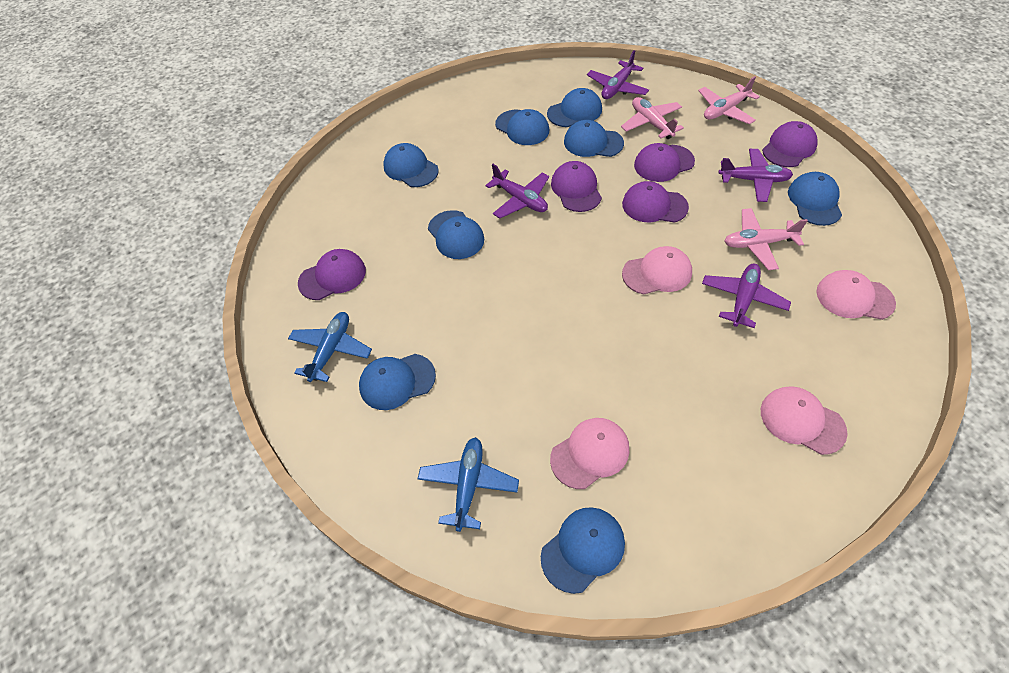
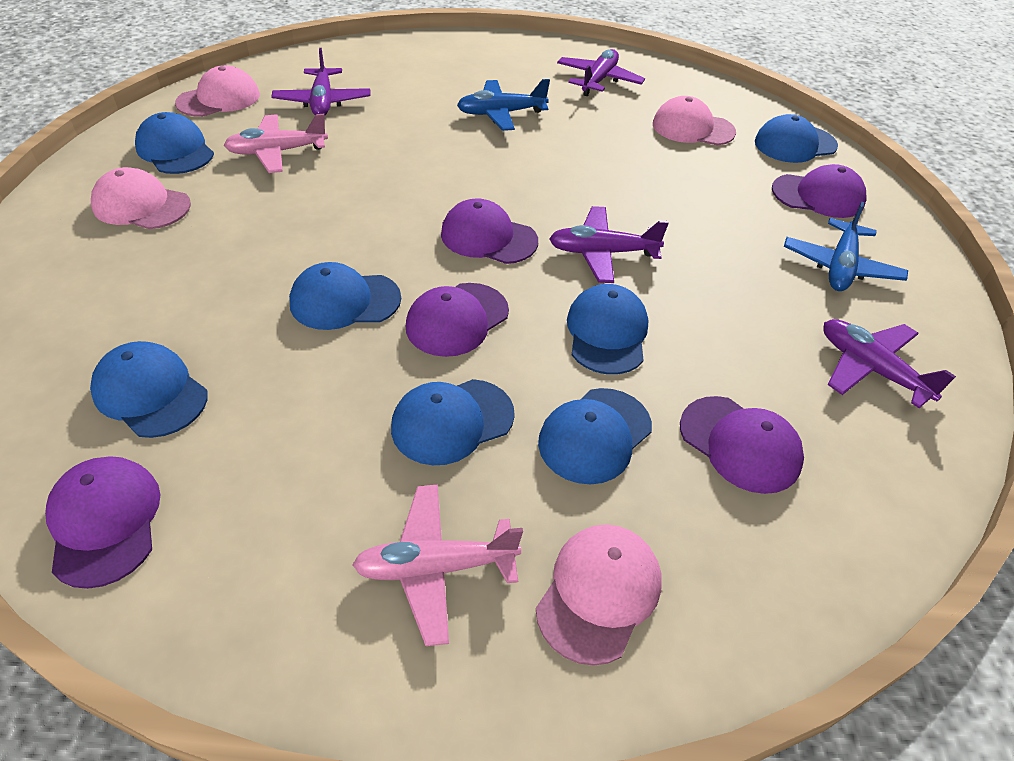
blue cap: [359,354,436,410] [383,143,439,187] [428,210,484,259] [495,109,549,145] [541,507,625,594] [547,88,602,127] [564,120,624,157] [788,172,842,226] = 8 -> [90,341,208,438] [135,112,214,174] [289,262,401,330] [391,379,515,465] [538,388,652,484] [567,284,648,374] [755,114,838,163] = 7
pink plane: [621,97,684,139] [698,76,760,124] [724,208,808,270] = 3 -> [224,114,328,173] [352,485,523,646] = 2

